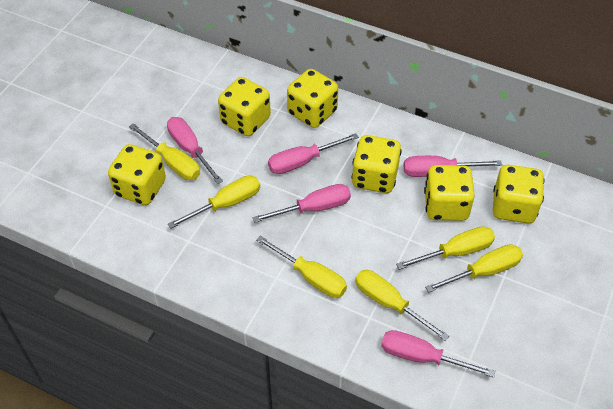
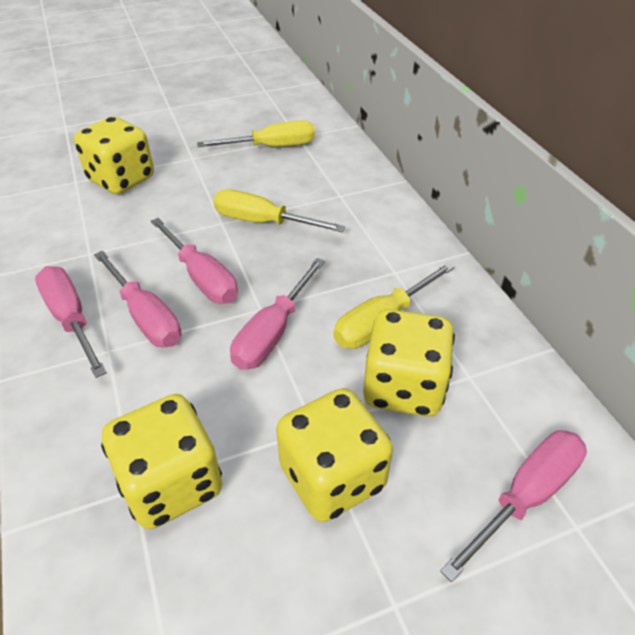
yellow dice: [108,144,166,205] [218,77,271,136] [287,69,338,128] [351,135,402,193] [424,165,475,221] [493,165,545,224] = 6 -> [74,117,154,194] [101,394,222,529] [276,388,393,522] [363,309,455,417] = 4
yellow screwdriver: [129,123,200,180] [168,175,260,228] [256,236,347,298] [355,270,449,341] [396,226,495,270] [425,244,523,293] = 6 -> [197,120,315,147] [213,189,345,232] [333,262,455,349] = 3

